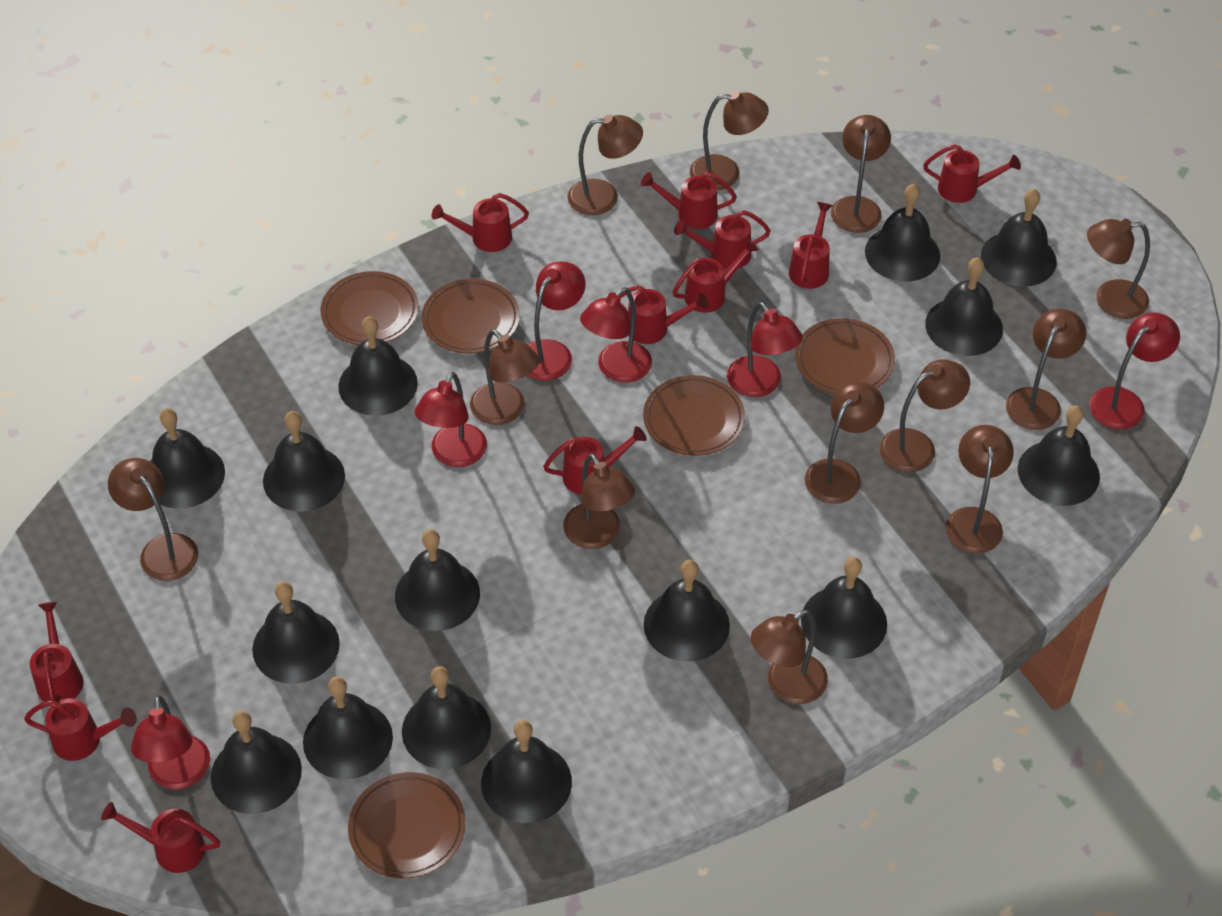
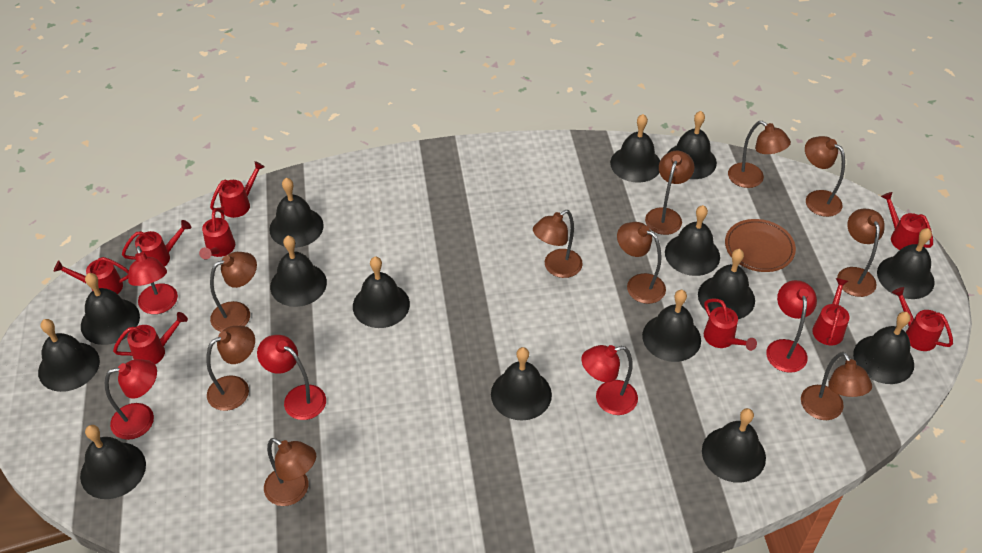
brown lamp: [108,458,198,581] [470,330,540,425] [563,454,635,549] [567,114,643,215] [690,91,769,190] [751,609,828,704] [805,381,884,503] [831,115,891,233] [879,359,970,472] [945,425,1014,554] [1006,308,1086,430] [1087,219,1150,319] = 12 -> [206,326,255,411] [210,252,257,332] [264,438,316,506] [533,210,583,278] [617,222,666,304] [645,151,694,235] [728,121,791,188] [801,352,872,420] [805,136,845,217] [837,209,885,297] = 10
brown plate: [321,271,419,345] [348,772,466,879] [421,279,520,354] [643,375,745,456] [795,318,895,394] = 5 -> [725,219,796,272] = 1
red lamp: [131,695,210,789] [415,372,487,467] [527,262,586,381] [580,287,652,383] [727,302,803,397] [1089,312,1180,429] = 6 -> [105,359,157,440] [128,246,178,314] [257,335,326,420] [581,345,638,415] [766,280,817,373] = 5
red watering can: [24,699,137,761] [30,602,84,702] [101,802,220,873] [432,193,529,252] [543,426,647,494] [621,285,709,344] [641,172,737,229] [672,239,759,313] [674,210,771,268] [789,202,833,289] [923,144,1021,203] = 11 -> [54,257,129,294] [113,312,188,364] [122,220,191,267] [199,208,235,260] [210,161,265,218] [704,298,757,351] [812,278,850,345] [881,192,933,250] [892,287,953,351] = 9

